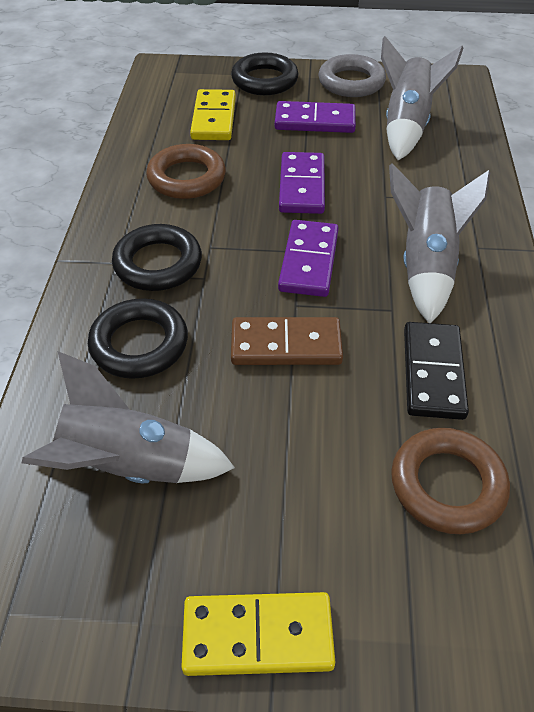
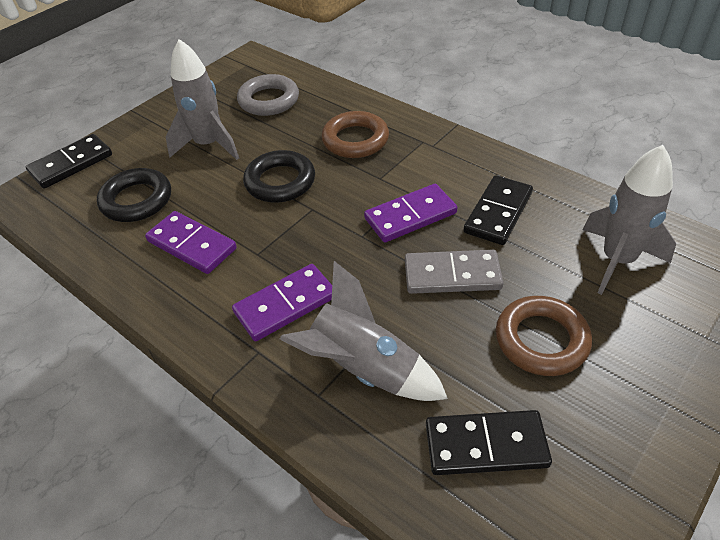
black domino: [404,322,469,420] = 1 -> [26,134,112,189] [426,410,552,475] [463,175,533,245] = 3
black ring: [88,298,188,379] [112,224,202,291] [231,52,298,95] = 3 -> [97,168,171,222] [243,150,315,203] = 2
brown domino: [231,317,343,365] = 1 -> none = 0
grey domino: none = 0 -> [405,250,504,294] = 1
yellow domino: [181,592,335,676] [190,89,236,140] = 2 -> none = 0

